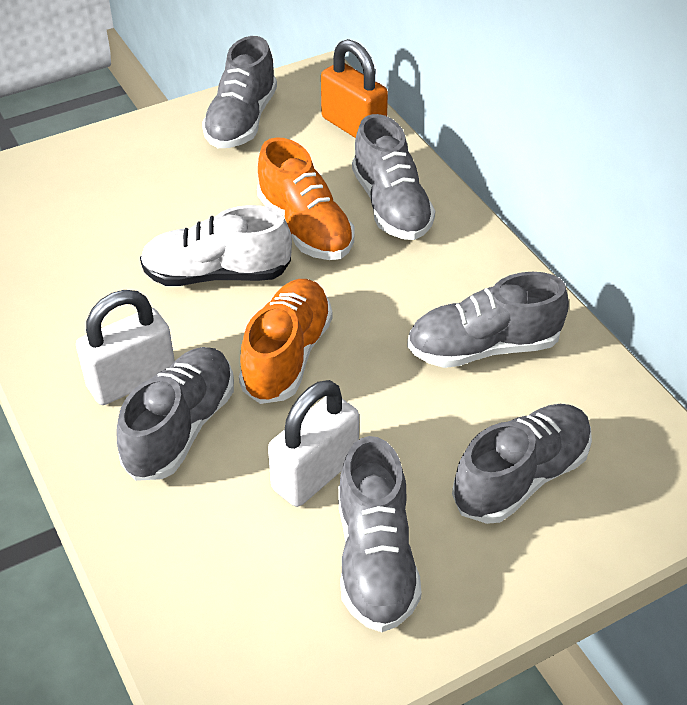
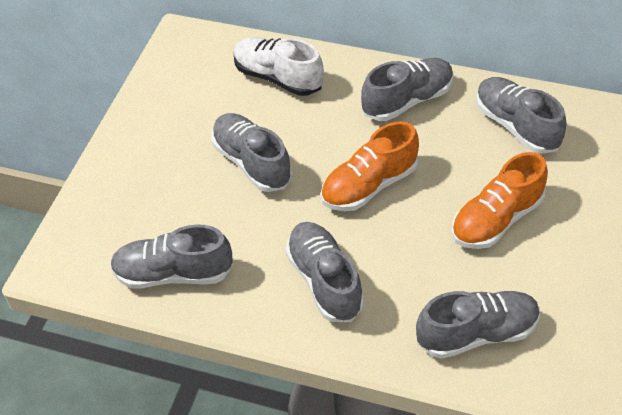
orange padlock: [321,39,388,138] = 1 -> none = 0
white padlock: [76,290,175,405] [268,380,359,507] = 2 -> none = 0

